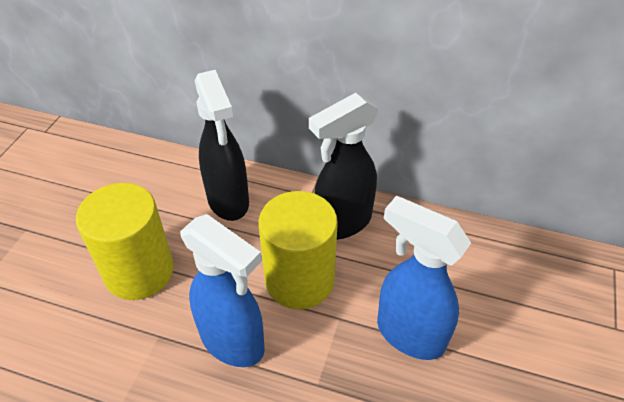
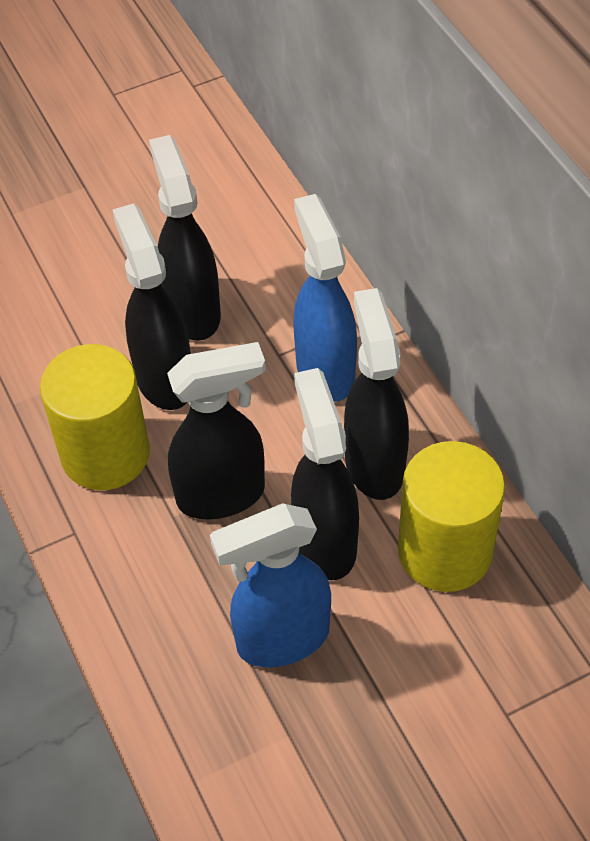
black spray bottle: [195,70,249,221] [309,93,379,240] = 2 -> [112,203,191,410] [149,135,221,341] [167,342,266,520] [291,368,359,580] [344,288,409,500] = 5

